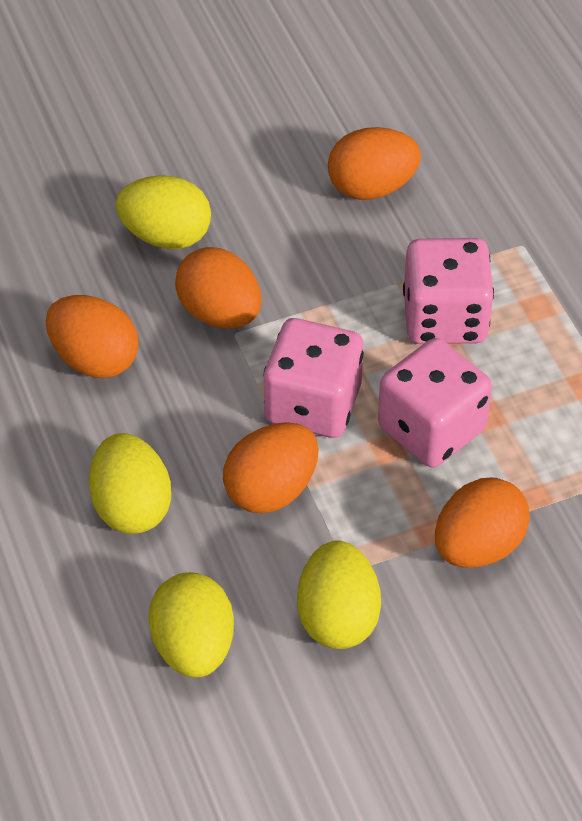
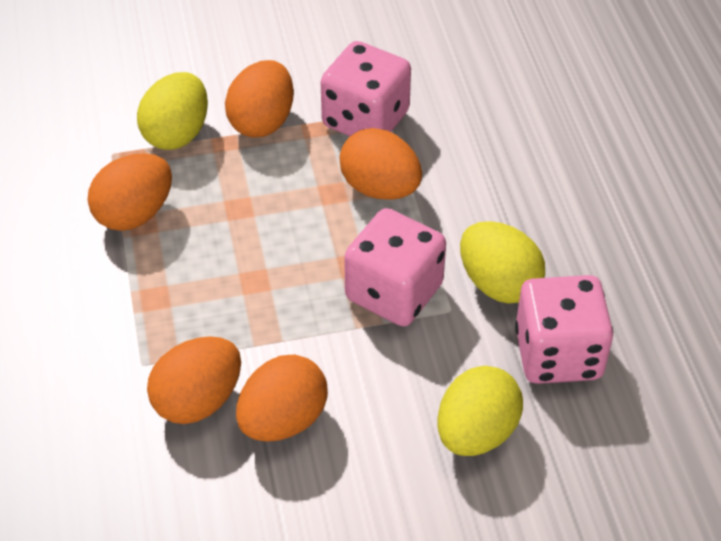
yellow egg: [89,433,171,534] [116,175,211,249] [148,572,234,678] [297,540,381,649] = 4 -> [137,72,208,150] [438,366,523,456] [460,221,545,304] = 3

